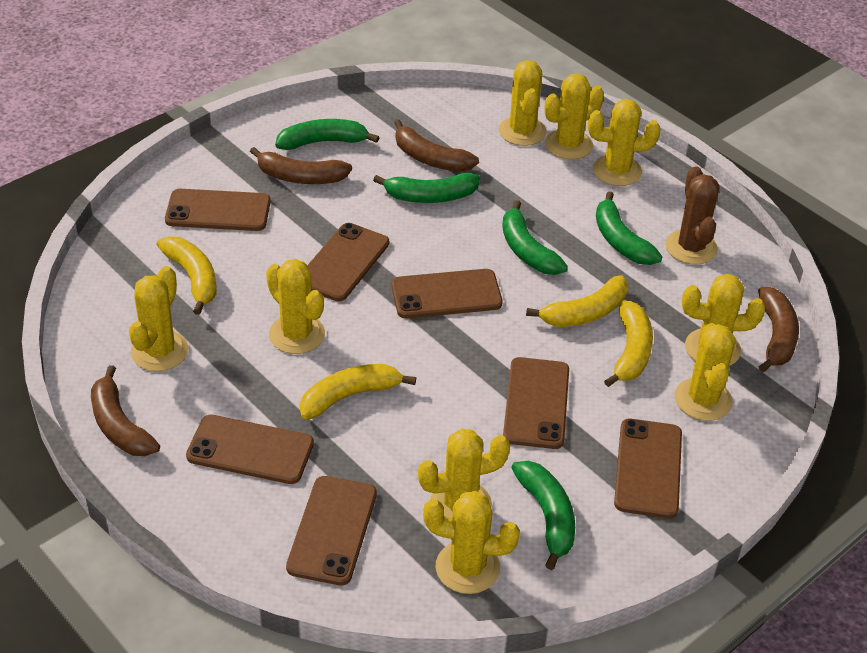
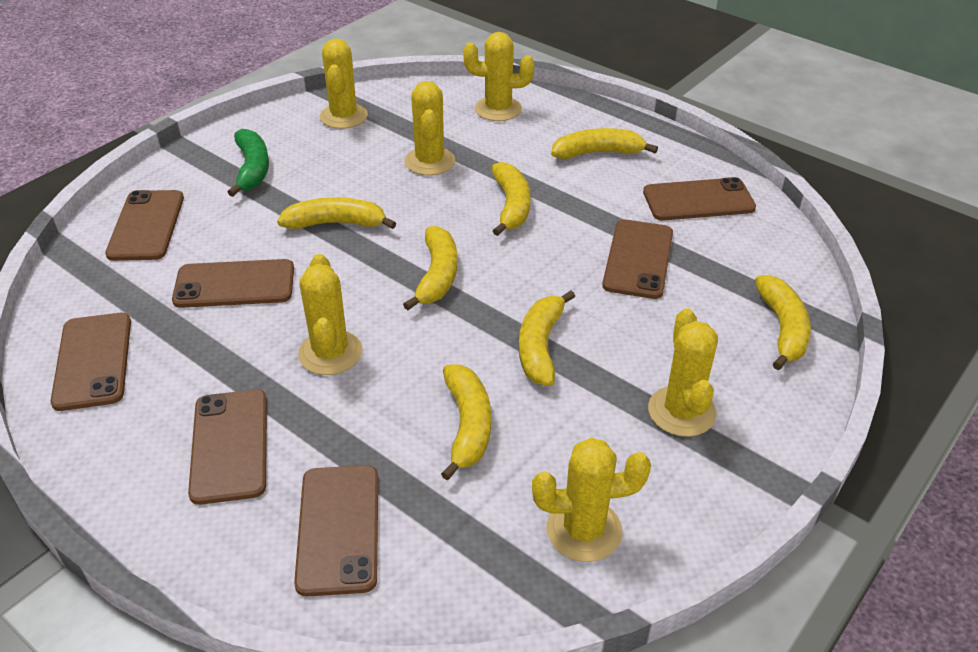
brown banana: [91,365,160,456] [250,147,352,184] [394,120,479,172] [758,287,799,372] = 4 -> none = 0
brown cactus: [665,166,719,265] = 1 -> none = 0
green banana: [275,119,379,150] [373,173,480,203] [502,200,568,275] [511,461,575,570] [596,191,662,265] = 5 -> [227,129,269,197] = 1
yellow banana: [157,237,216,315] [300,364,416,420] [526,275,628,327] [604,301,653,387] = 4 -> [277,197,396,229] [403,226,457,310] [441,364,491,481] [491,162,531,236] [519,290,575,386] [551,128,658,159] [755,275,811,370] = 7
yellow cactus: [129,266,188,371] [266,259,325,354] [418,429,510,518] [423,491,520,594] [499,60,546,146] [545,74,604,159] [588,99,661,186] [675,323,736,421] [682,274,765,366] = 9 -> [298,254,362,375] [320,38,368,129] [404,81,455,175] [463,32,534,121] [532,438,651,562] [648,308,718,437] = 6

